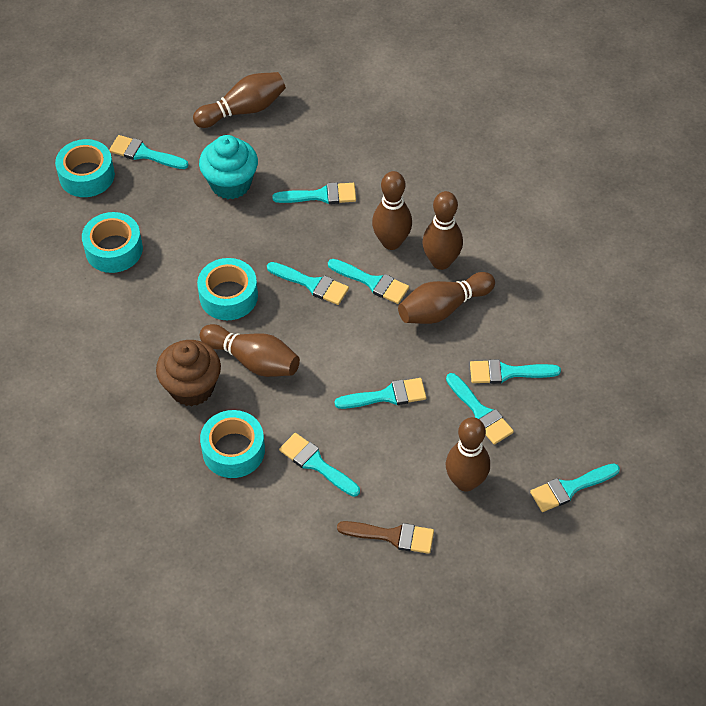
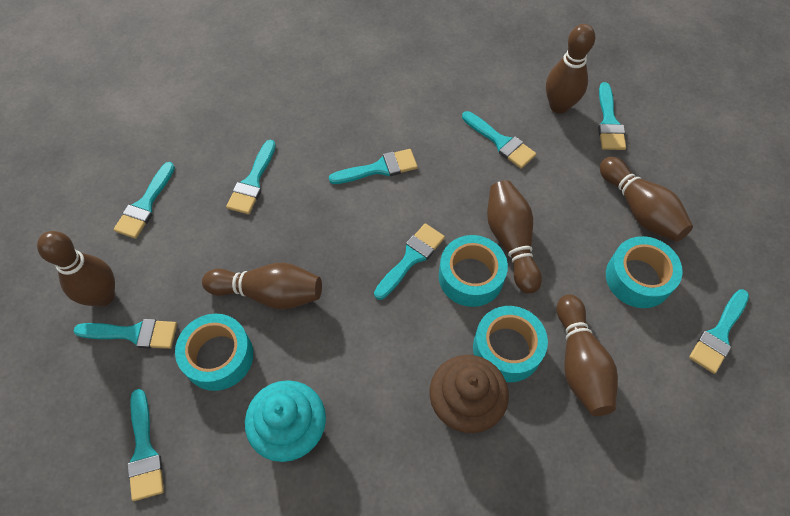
brown brush: [337,521,434,554] = 1 -> none = 0

